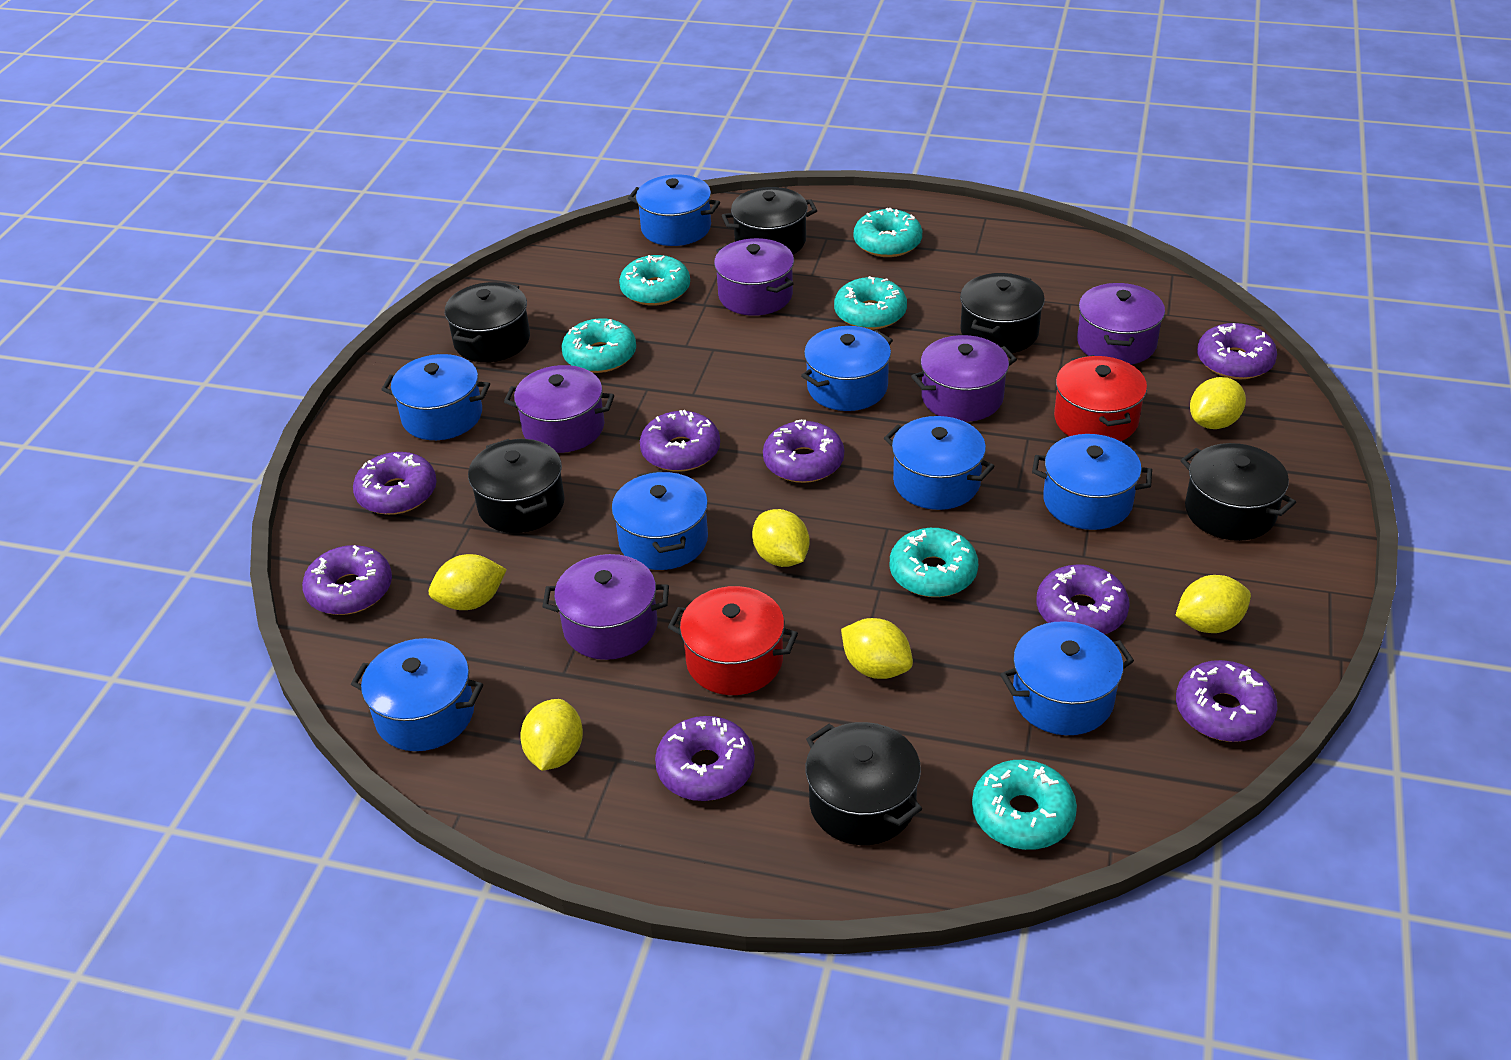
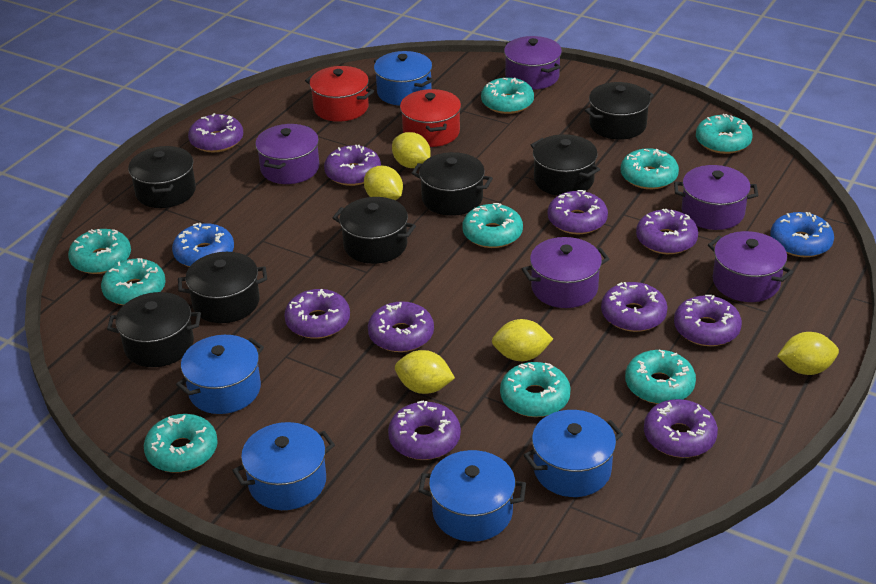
black pot: [445,282,530,362] [468,439,565,533] [722,187,817,254] [806,722,922,845] [960,273,1045,353] [1180,443,1296,541] = 6 -> [107,292,201,367] [128,146,196,208] [178,252,267,323] [333,197,416,264] [411,152,493,216] [531,134,600,196] [584,82,654,140] = 7
blue donut: none = 0 -> [172,223,234,267] [770,212,834,257] = 2
blue pot: [351,638,483,751] [381,354,490,440] [612,470,708,570] [628,175,720,246] [801,326,893,411] [884,416,995,510] [1000,621,1134,735] [1032,434,1152,530] = 8 -> [176,335,264,414] [232,422,335,510] [374,51,433,105] [418,450,526,542] [524,410,623,497] = 5
purple donut: [302,545,392,615] [353,452,437,515] [640,410,720,472] [655,716,755,801] [763,419,844,483] [1036,564,1130,634] [1176,660,1278,742] [1197,323,1277,379] = 8 -> [188,113,243,152] [284,289,350,339] [324,145,381,186] [368,301,434,352] [388,400,461,460] [548,190,608,234] [601,282,668,332] [636,209,698,254] [644,399,718,458] [674,295,742,346] = 10
turquoise donut: [561,318,636,373] [619,255,690,306] [834,276,907,330] [854,208,922,257] [890,528,978,597] [972,760,1077,850] = 6 -> [68,229,131,274] [101,258,166,305] [144,414,218,473] [462,203,523,248] [481,77,534,114] [500,362,571,417] [621,148,679,189] [625,349,696,404] [696,114,753,154] = 9
yellow lemon: [429,554,507,610] [520,699,583,771] [752,509,810,567] [841,618,913,679] [1175,575,1251,633] [1190,377,1246,429] = 6 -> [364,166,403,200] [392,132,431,168] [395,350,455,394] [492,319,553,361] [777,332,839,375] = 5

